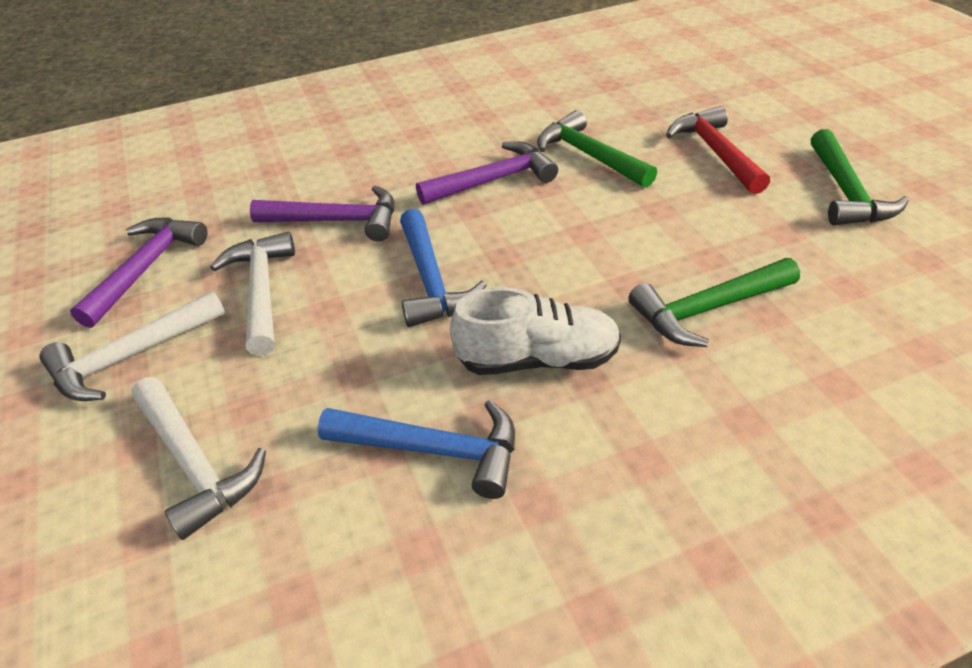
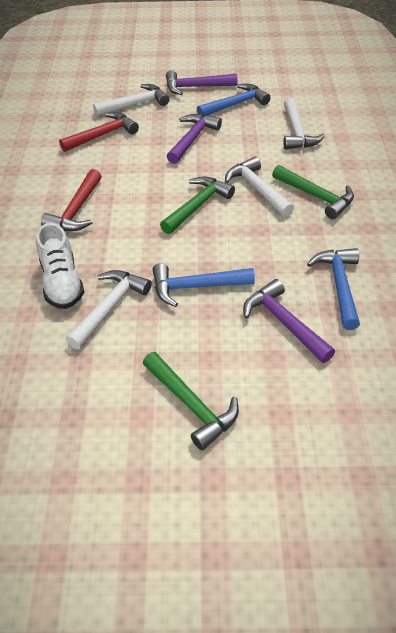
blue hammer: [318,400,515,499] [400,209,487,327] = 2 -> [153,263,255,307] [197,84,271,116] [307,248,360,330] = 3
red hammer: [666,106,770,194] = 1 -> [41,169,102,231] [59,112,139,152] = 2
white hammer: [39,291,226,401] [131,377,266,540] [210,232,295,356] = 3 -> [66,270,152,349] [93,84,169,116] [225,156,294,217] [283,98,325,149] = 4

